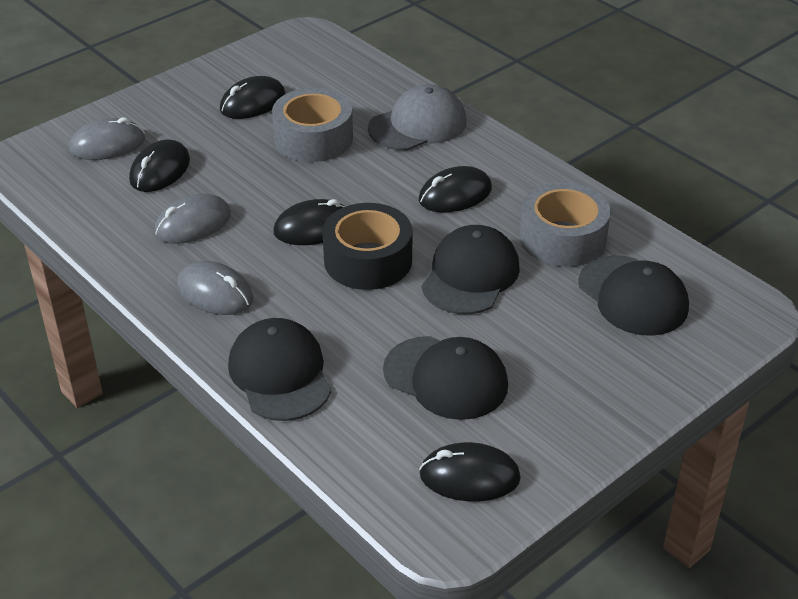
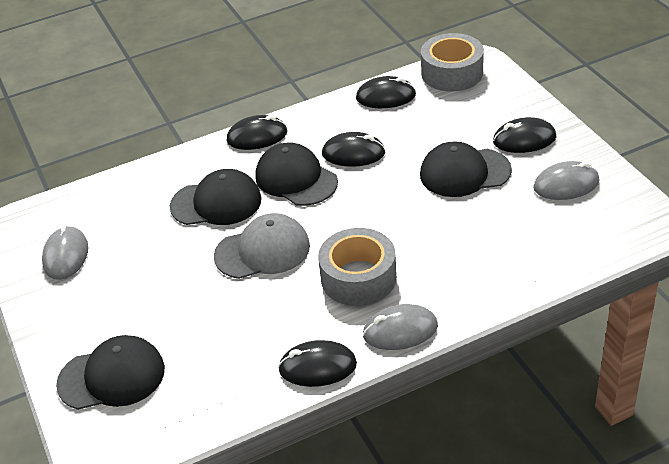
black tape: [322,203,412,290] = 1 -> none = 0

